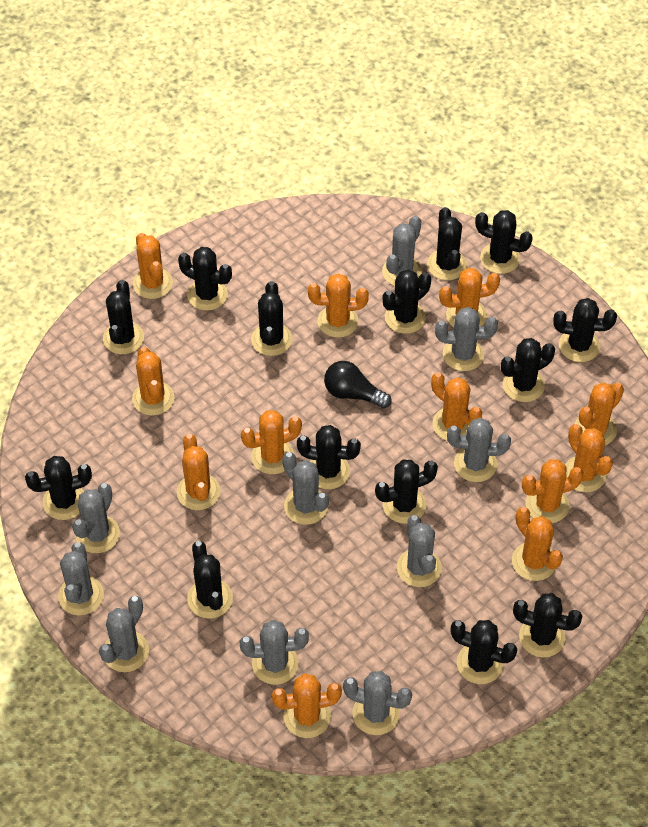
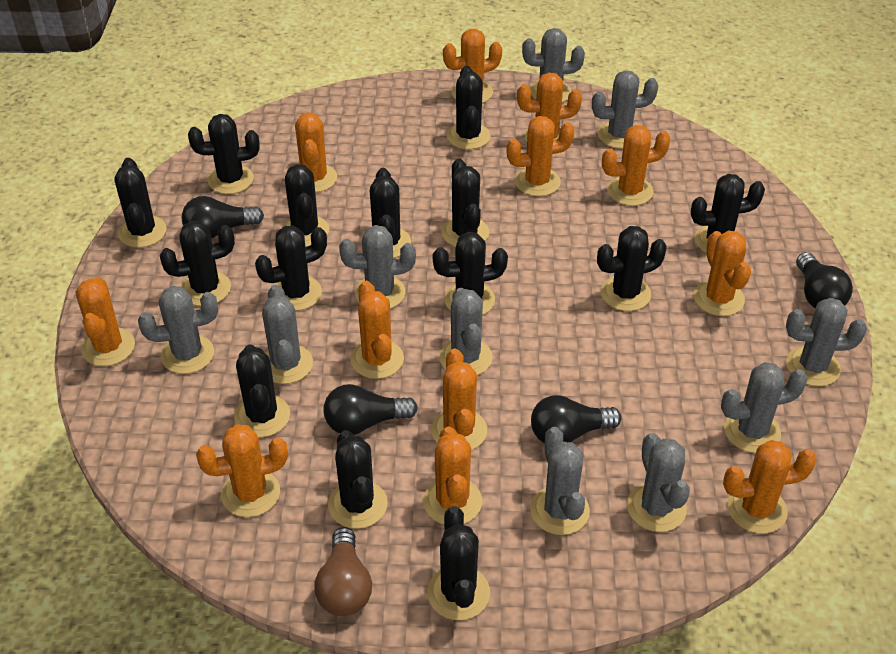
black light bulb: [324,361,392,408] = 1 -> [182,196,264,238] [323,384,418,435] [531,395,622,444] [796,252,853,309] = 4
brown light bulb: none = 0 -> [314,527,372,616] = 1

